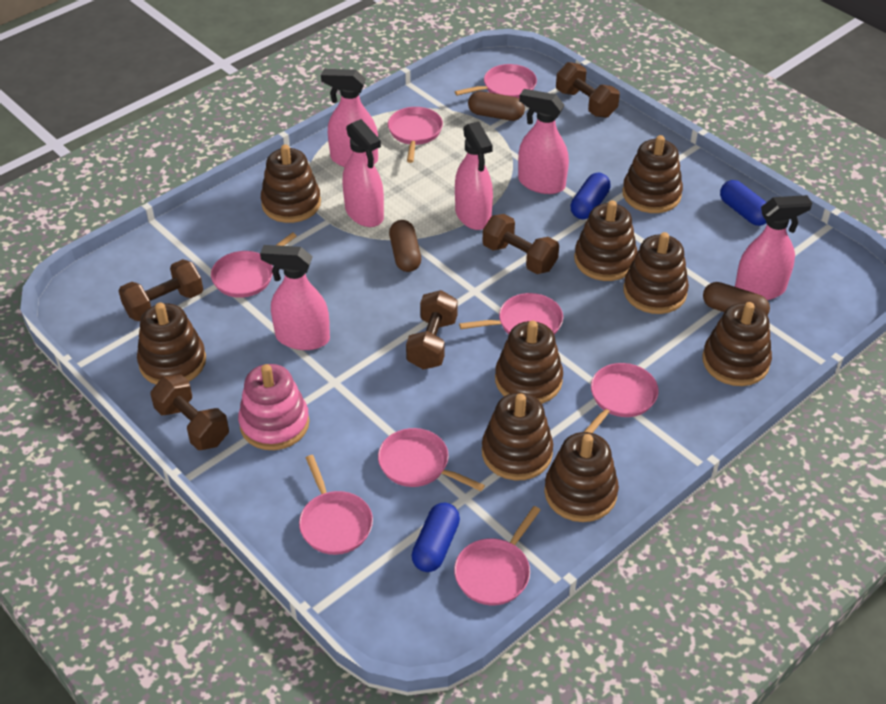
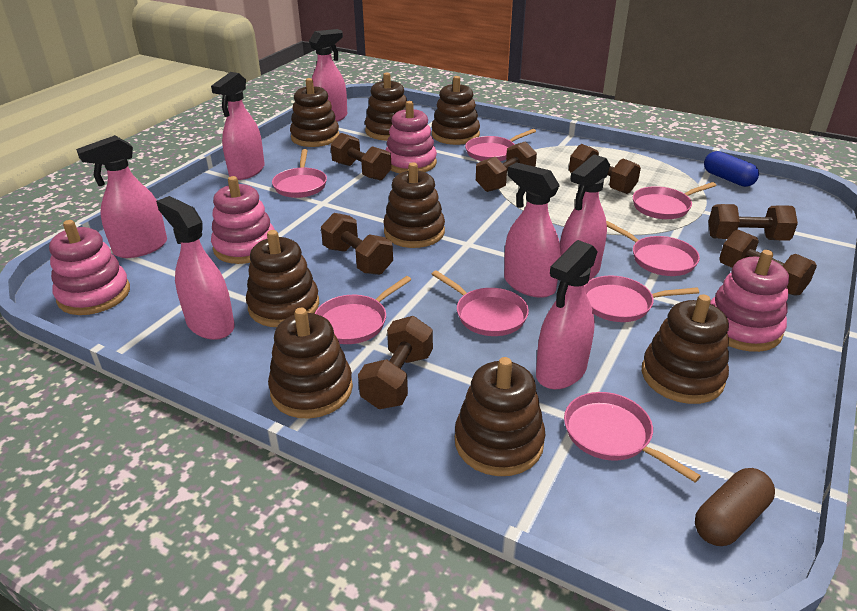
blue capsule: [412,503,460,572] [570,173,611,220] [720,180,767,226] = 3 -> [704,151,759,187] = 1
brown capsule: [389,220,421,272] [468,91,525,121] [703,282,770,315] = 3 -> [695,468,775,546] = 1
brown dumbbell: [118,259,203,321] [150,374,229,450] [406,290,458,370] [482,214,559,274] [556,62,620,118] = 5 -> [321,213,393,275] [330,133,392,181] [358,316,433,409] [476,141,537,192] [569,144,641,194] [708,204,798,241] [719,230,817,296] = 7
brown stacking toy: [137,302,206,385] [261,144,321,223] [482,392,553,480] [495,321,563,404] [544,432,619,522] [574,200,637,281] [622,135,683,213] [624,232,689,314] [702,302,772,386] = 9 -> [246,230,319,327] [268,308,353,419] [290,78,340,147] [365,72,407,141] [383,162,445,248] [432,76,480,145] [455,357,545,476] [642,294,729,404] = 8
pink spray bottle: [260,245,330,350] [321,69,378,167] [343,119,384,227] [455,121,493,230] [518,89,569,194] [735,195,812,300] = 6 -> [76,135,167,258] [156,196,234,340] [211,72,265,180] [309,29,347,122] [504,162,561,298] [536,240,598,389] [560,154,610,280] = 7
pink stacking toy: [238,364,310,450] = 1 -> [49,220,130,315] [211,176,275,264] [385,101,437,173] [710,250,789,352] = 4

